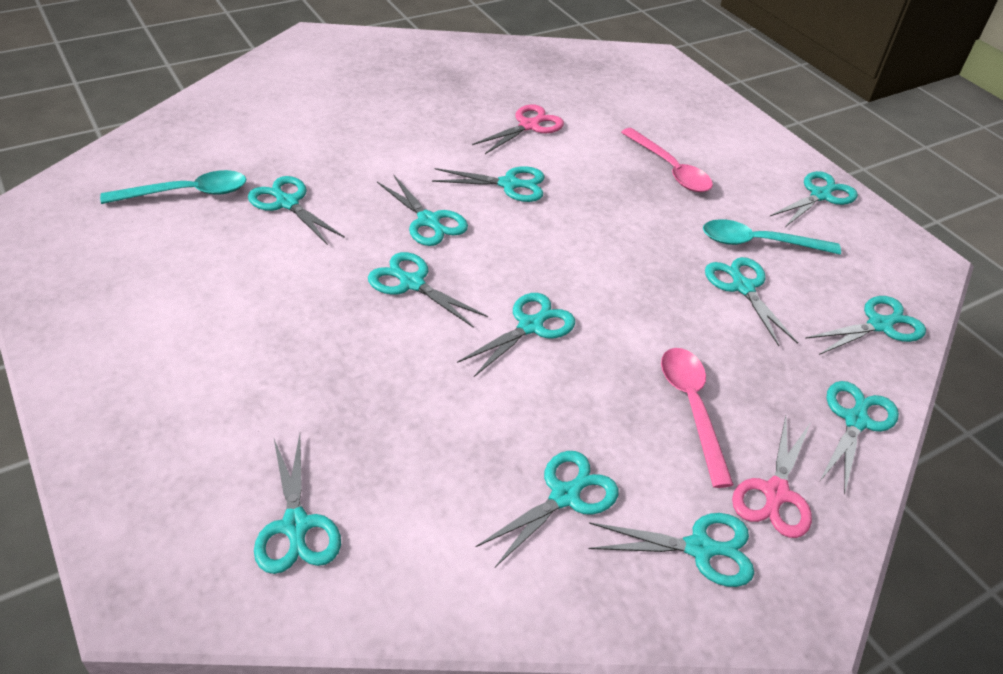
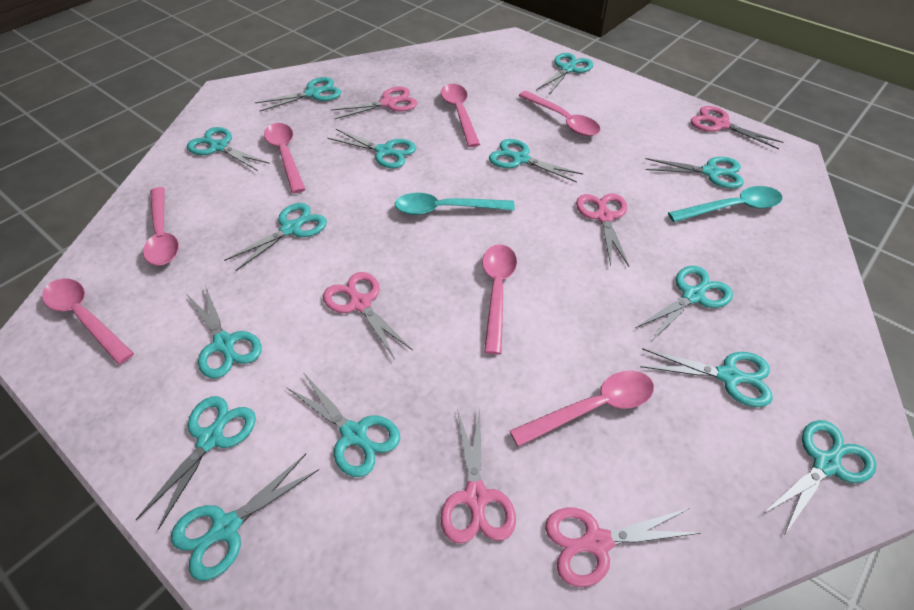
pink scissors: [472,104,564,154] [732,416,812,538] = 2 -> [323,272,412,359] [331,87,417,119] [440,409,516,544] [545,508,701,587] [576,193,629,267] [691,106,784,149] = 6
pink spoon: [621,128,713,192] [661,348,734,488] = 2 -> [42,278,134,364] [143,187,179,265] [264,123,305,193] [441,84,480,147] [482,245,517,355] [510,371,654,447] [518,91,600,136] = 7
turquoise scissors: [248,176,345,245] [254,434,341,574] [368,252,488,328] [377,174,468,246] [432,166,544,202] [457,293,575,377] [476,451,618,567] [589,513,754,587] [705,257,798,346] [769,171,858,227] [805,296,926,355] [820,381,899,495] = 12 -> [136,396,256,530] [171,454,319,581] [187,127,270,171] [187,286,262,379] [224,203,327,271] [255,77,341,111] [286,374,400,477] [328,129,416,168] [489,139,583,183] [536,53,593,95] [635,266,733,342] [640,348,773,407] [645,157,744,189] [763,420,876,535] = 14

